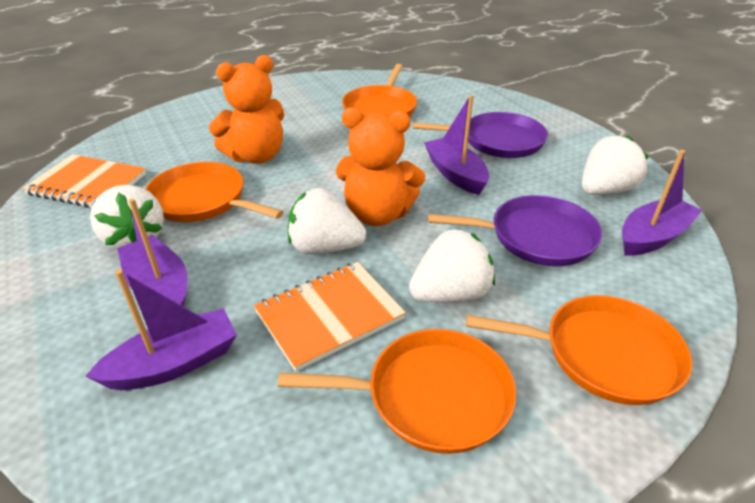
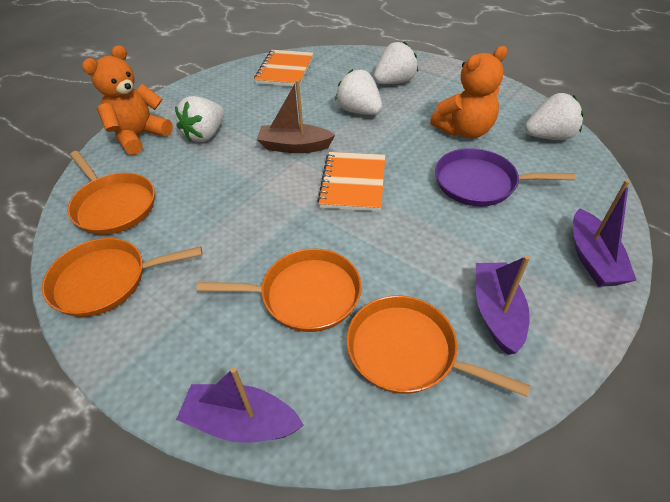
brown boat: none = 0 -> [257,80,335,153] = 1
purple boat: [85,269,237,390] [117,198,187,307] [424,95,489,195] [622,150,702,256] = 4 -> [176,367,304,443] [476,255,530,355] [573,180,636,287] = 3
purple pan: [413,112,548,158] [428,195,602,266] = 2 -> [435,148,576,206] = 1

